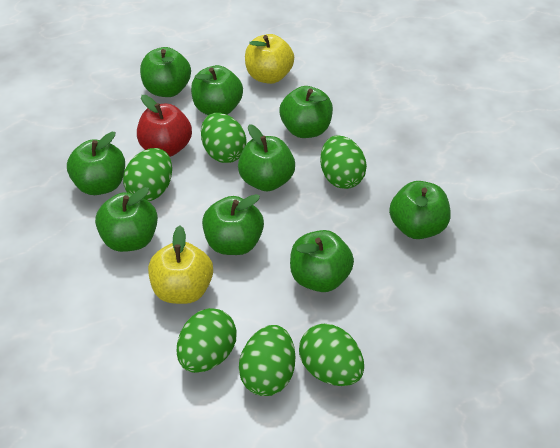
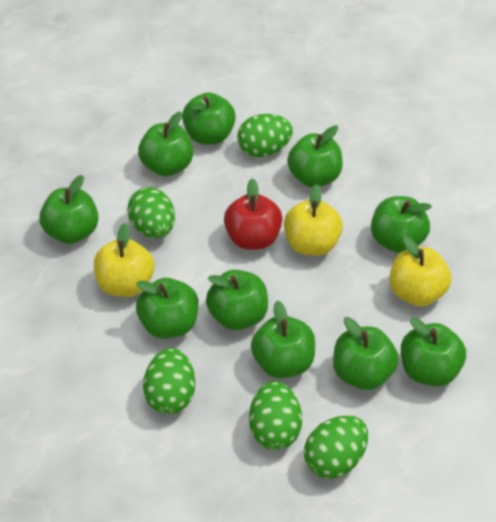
green apple: [67,132,125,195] [95,187,158,252] [140,47,191,97] [191,65,243,115] [202,194,264,255] [238,124,295,192] [280,86,333,138] [290,230,354,292] [389,181,451,239] = 9 -> [39,175,99,244] [136,278,199,339] [138,112,193,177] [182,92,236,145] [206,270,268,330] [251,300,315,378] [287,125,343,187] [333,317,399,390] [371,196,432,253] [401,317,466,387] = 10
green egg: [123,148,172,201] [177,308,237,373] [201,113,246,163] [239,325,295,396] [299,324,364,386] [320,135,367,189] = 6 -> [127,187,175,238] [143,348,195,414] [237,114,293,157] [249,381,302,450] [304,415,368,479] = 5
yellow apple: [148,226,213,304] [245,34,294,84] = 2 -> [94,223,154,297] [284,184,343,256] [389,236,451,307] = 3

